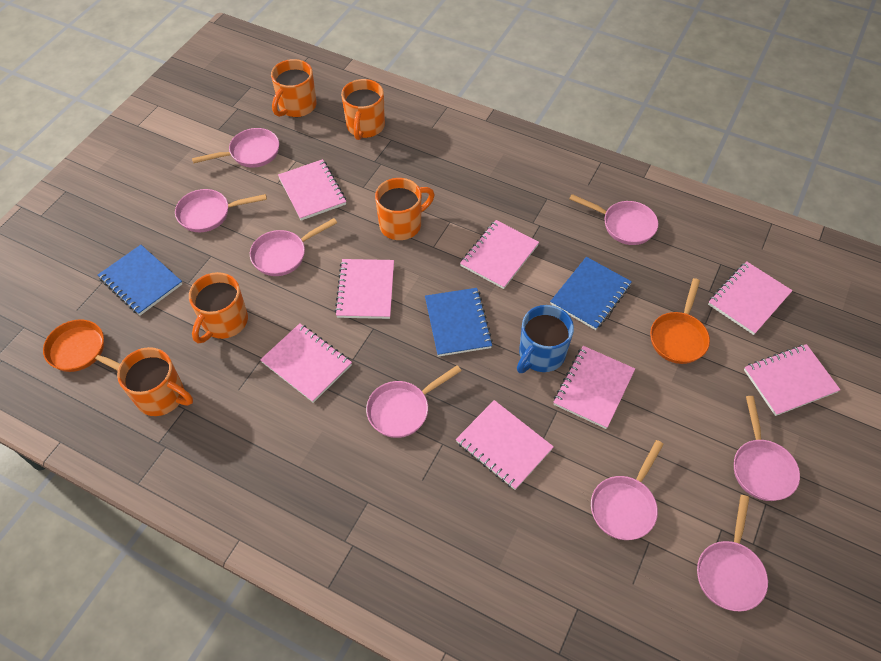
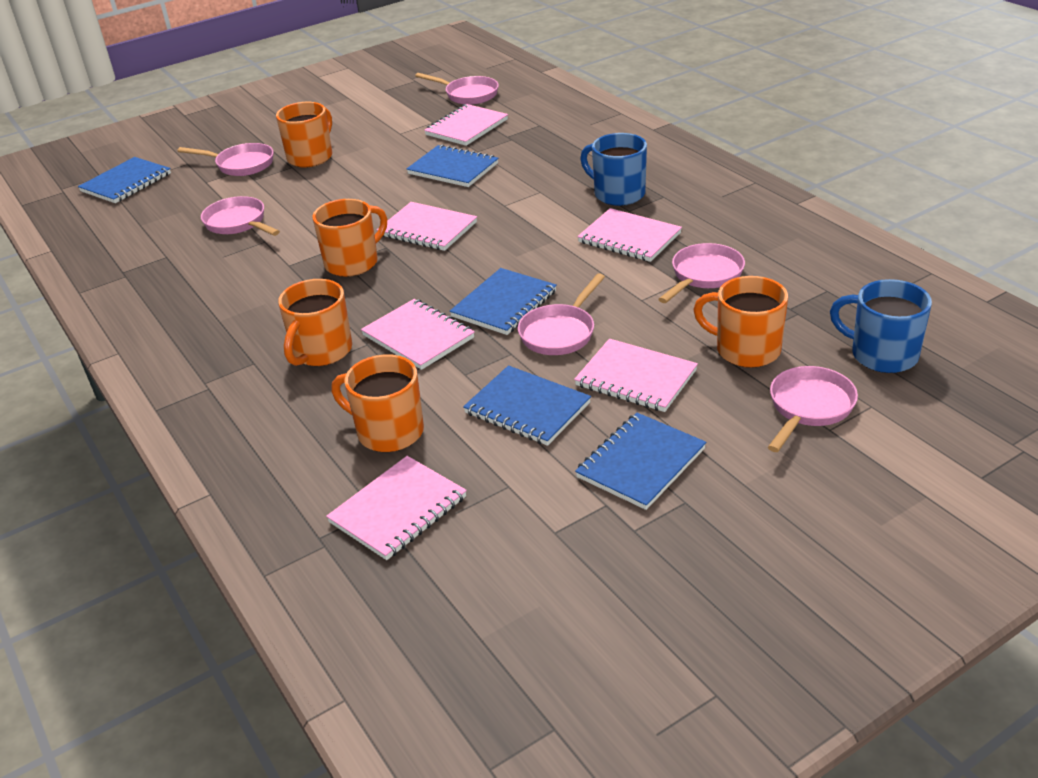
blue mug: [517,305,574,373] = 1 -> [580,133,647,206] [830,279,932,373] = 2
blue notebook: [98,245,182,315] [425,288,493,357] [550,257,632,330] = 3 -> [78,157,171,203] [407,144,499,187] [450,268,557,335] [463,365,591,446] [575,412,706,510] = 5
orange pan: [43,319,120,372] [650,278,710,364] = 2 -> none = 0
pink notebook: [260,323,352,403] [278,159,346,221] [335,259,394,319] [456,400,554,490] [460,220,539,289] [553,346,635,429] [708,261,793,335] [744,344,840,416] = 8 -> [326,456,467,560] [361,299,475,370] [377,202,477,251] [424,104,508,146] [574,339,698,412] [577,208,682,262] = 6
pink pan: [175,189,267,232] [192,128,279,167] [250,218,337,276] [366,365,461,438] [569,194,658,245] [591,440,664,540] [697,495,768,611] [734,396,800,501] = 8 -> [178,143,274,176] [201,196,280,236] [415,73,499,105] [518,273,605,355] [658,243,745,303] [768,366,858,452] = 6

